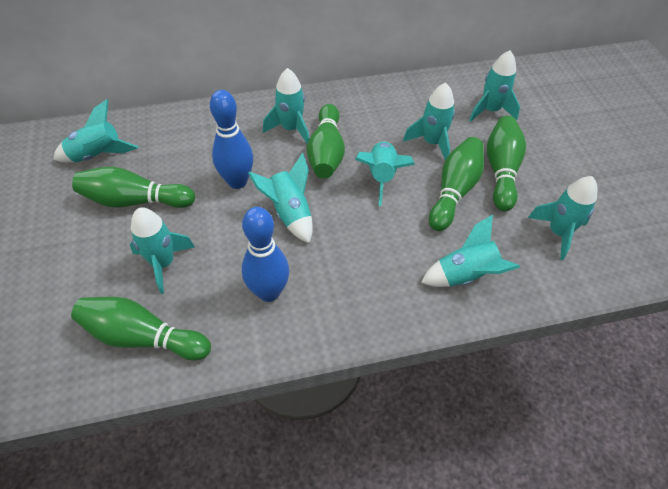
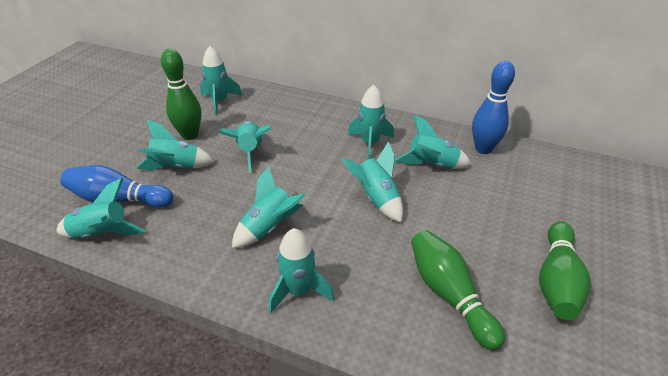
green bowling pin: [71,297,211,360] [72,167,195,208] [307,104,345,178] [429,137,484,231] [487,116,526,211] = 5 -> [161,49,201,140] [411,230,505,350] [539,221,591,320] = 3

